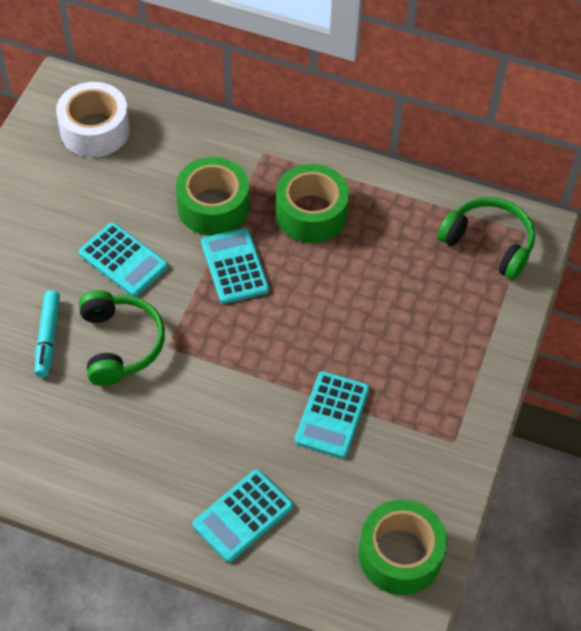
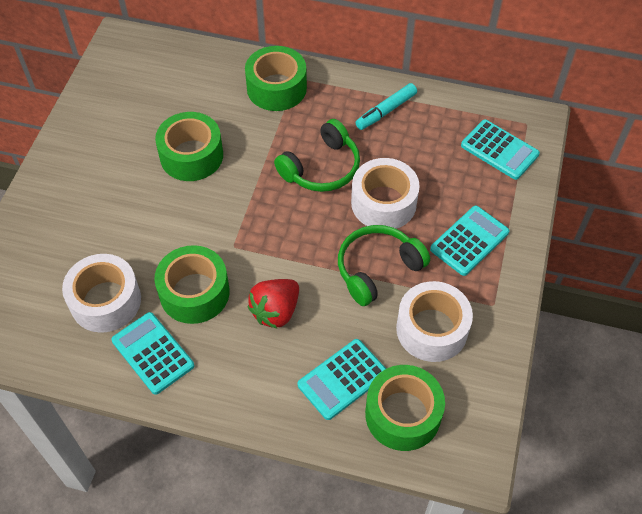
green tape: [176,157,249,236] [276,164,349,243] [358,500,447,595] = 3 -> [155,112,223,181] [155,245,230,324] [245,46,307,111] [365,365,445,451] = 4
red strawberry: none = 0 -> [247,279,299,329] = 1
white tape: [56,82,130,157] = 1 -> [62,254,141,333] [351,158,420,229] [396,281,473,362] = 3

